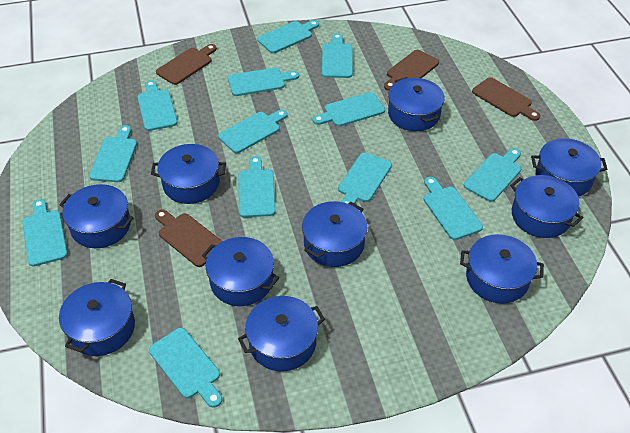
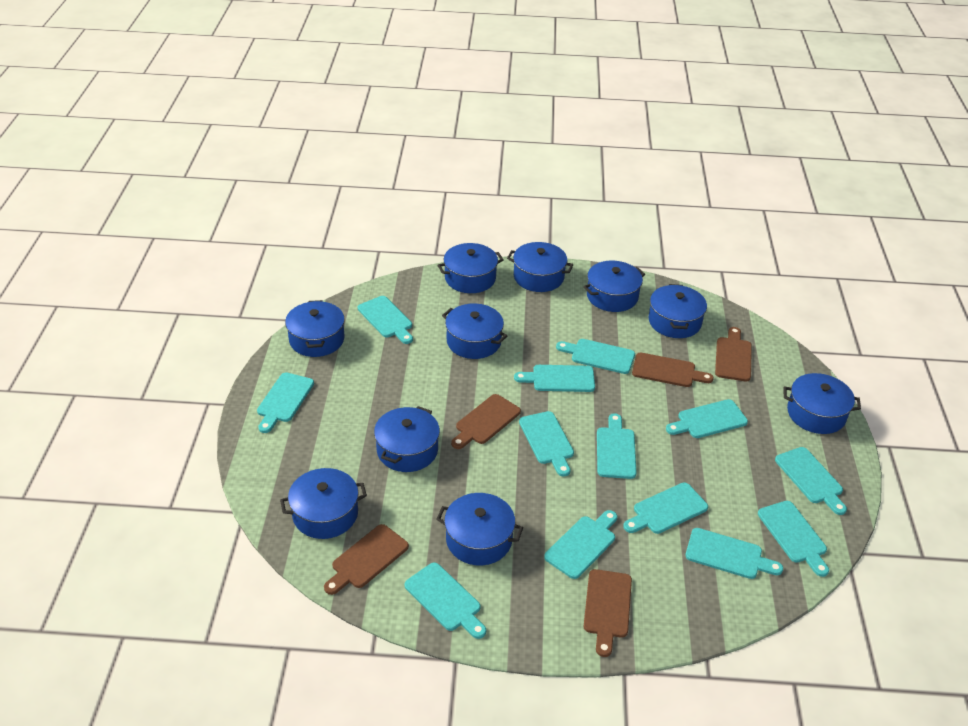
brown cutting board: [155,209,223,267] [156,44,217,85] [384,50,439,91] [472,77,540,121] = 4 -> [324,524,409,595] [451,394,521,449] [584,569,632,657] [632,353,714,387] [715,327,752,381] = 5

